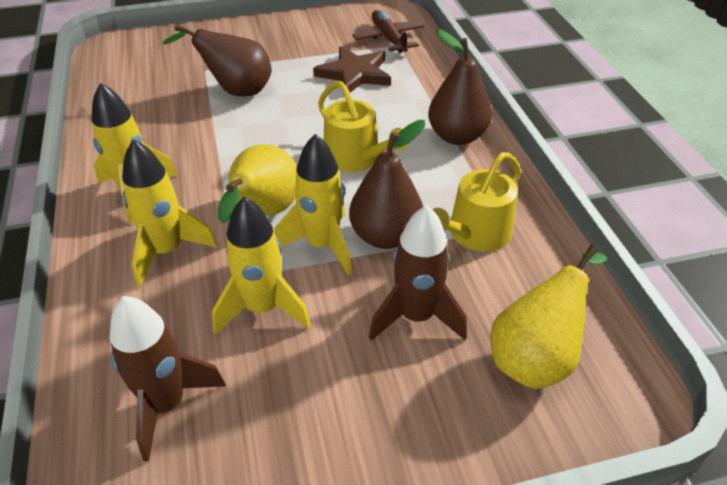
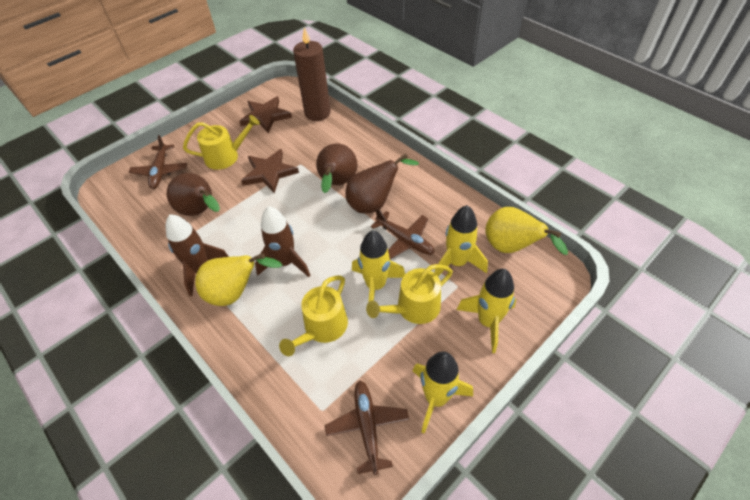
brown candle: none = 0 -> [293,27,331,121] = 1
brown plane: [352,10,424,53] = 1 -> [129,135,187,189] [325,381,409,475] [370,208,434,259] = 3
brown star: [313,46,391,92] = 1 -> [239,96,292,133] [241,149,299,193] = 2
yellow watering can: [318,81,408,172] [432,152,521,252] = 2 -> [183,115,260,170] [279,276,348,356] [366,264,453,324] = 3

